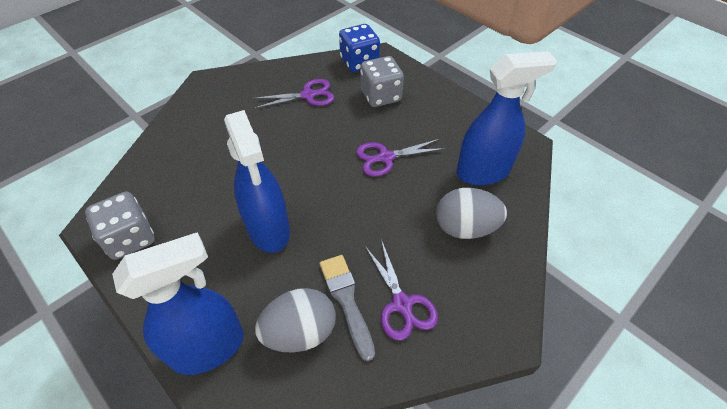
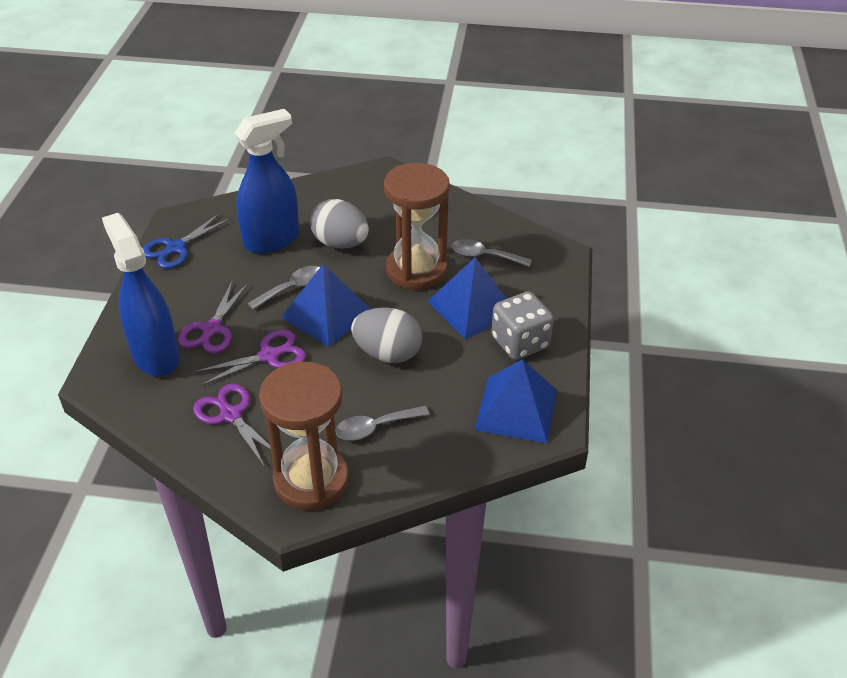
blue dice: [339,24,380,72] = 1 -> none = 0
blue pyramid: none = 0 -> [281,264,370,347] [427,257,507,339] [475,360,557,443] = 3
blue scissors: none = 0 -> [143,213,231,269] = 1
blue spray bottle: [112,232,244,375] [224,110,290,253] [456,51,557,185] = 3 -> [102,213,180,377] [234,109,299,254] = 2
brown hourglass: none = 0 -> [259,362,349,510] [384,163,450,290] = 2
grey brush: [320,255,375,361] = 1 -> none = 0
grey dice: [85,191,155,260] [360,56,404,107] = 2 -> [491,291,554,360] = 1
grey spoon: none = 0 -> [247,266,320,310] [336,406,429,440] [452,239,532,267] = 3

